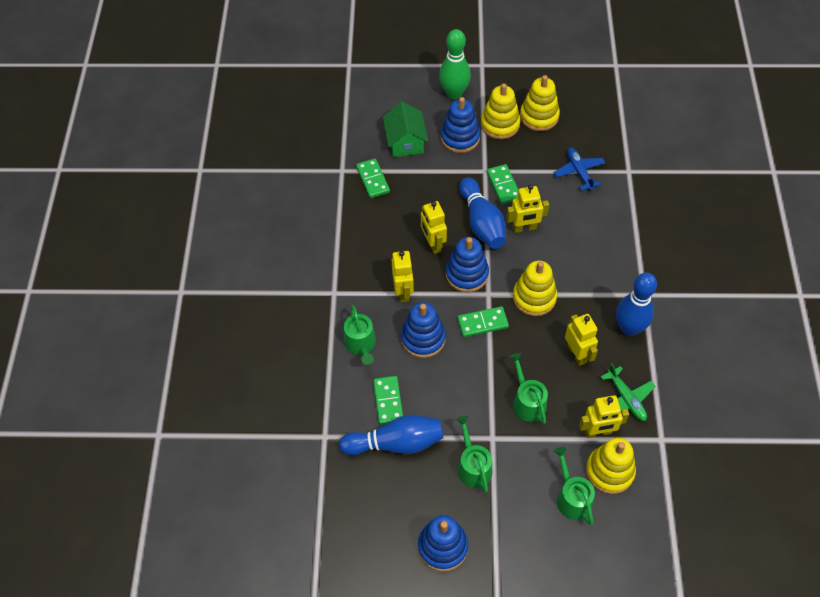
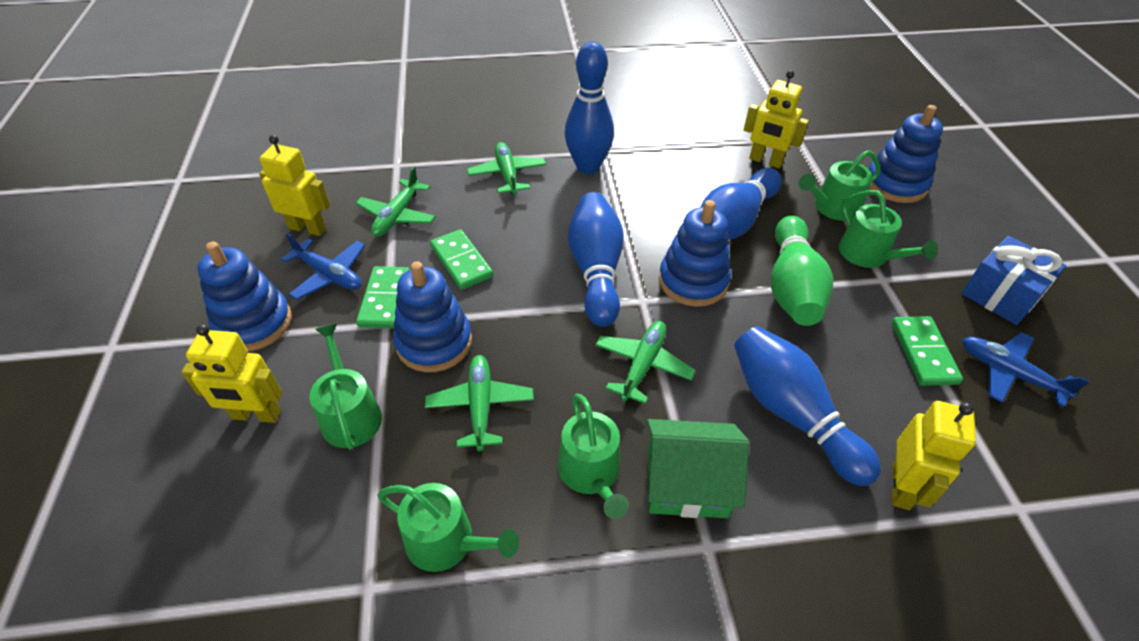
blue bowling pin: [339,415,443,455] [459,177,506,249] [616,273,657,336] = 3 -> [564,42,614,174] [568,192,624,327] [701,168,782,240] [734,326,881,486] = 4
blue gift: none = 0 -> [961,236,1066,325] = 1
blue plane: [554,148,605,191] = 1 -> [281,233,365,300] [962,332,1089,407] = 2
green domino: [356,158,390,198] [373,376,403,425] [457,306,509,337] [487,164,519,204] = 4 -> [356,266,410,328] [430,229,493,290] [891,316,963,386] = 3
green plane: [600,363,656,421] = 1 -> [356,166,436,237] [425,355,534,451] [467,142,546,195] [595,321,696,404] = 4
green watering can: [344,305,376,365] [456,416,492,493] [509,353,548,424] [554,447,595,525] = 4 -> [310,324,382,450] [378,483,519,572] [558,394,629,519] [799,150,880,221] [839,190,938,268] = 5
yellow robot: [392,251,414,302] [421,201,447,254] [506,185,549,233] [565,314,598,366] [579,395,629,438] = 5 -> [181,324,283,423] [259,135,330,236] [744,70,809,168] [892,401,976,510] = 4
yellow stacking toy: [481,83,520,139] [513,261,557,316] [520,75,560,131] [586,438,636,494] = 4 -> none = 0

